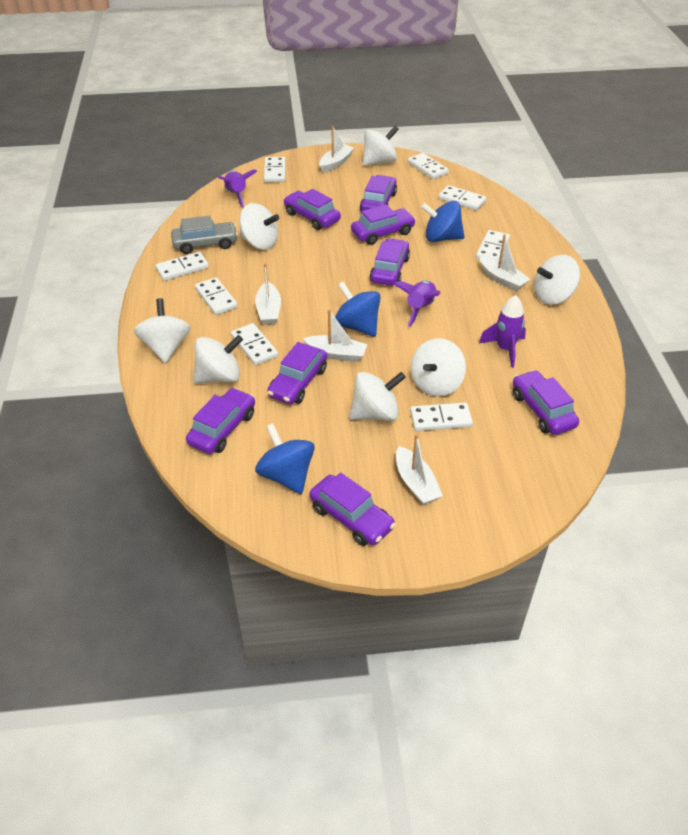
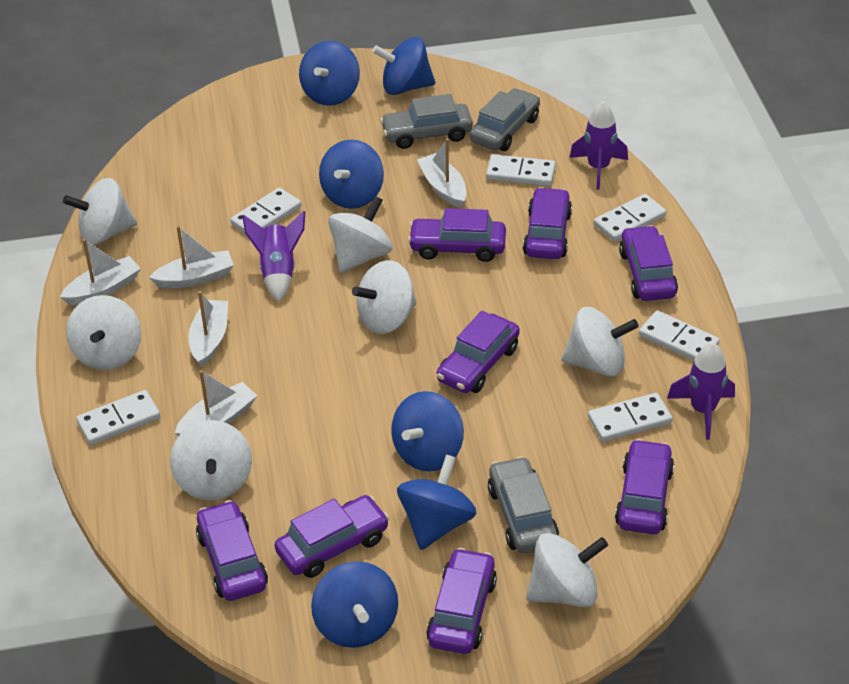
blue spinning top: [255,423,315,494] [335,282,381,337] [421,201,465,242] = 3 -> [299,41,360,106] [311,561,398,648] [319,140,384,209] [372,37,435,95] [391,391,464,472] [397,455,477,550] = 6
grey car: [171,216,238,254] = 1 -> [380,94,473,149] [470,88,540,151] [488,456,559,554] = 3
white domino: [155,252,209,281] [195,277,238,315] [231,323,278,365] [264,157,286,182] [408,153,449,179] [410,402,473,431] [438,185,486,210] [476,230,510,260] = 8 -> [76,390,161,445] [230,187,302,233] [486,154,556,186] [588,393,673,442] [594,194,666,242] [639,310,720,361] = 6

